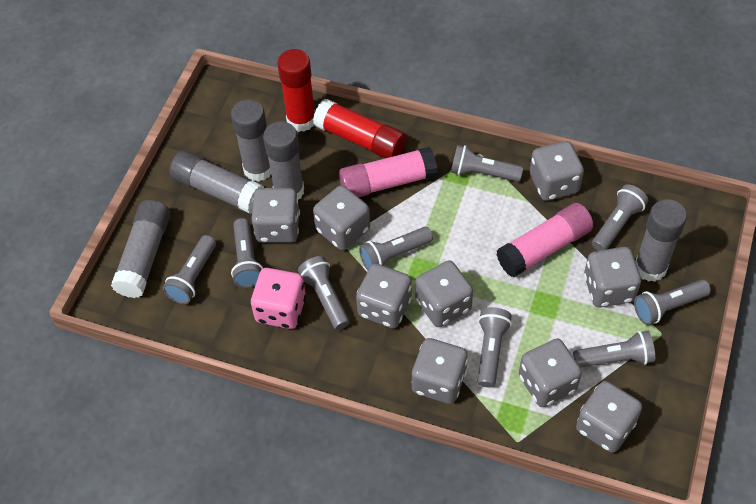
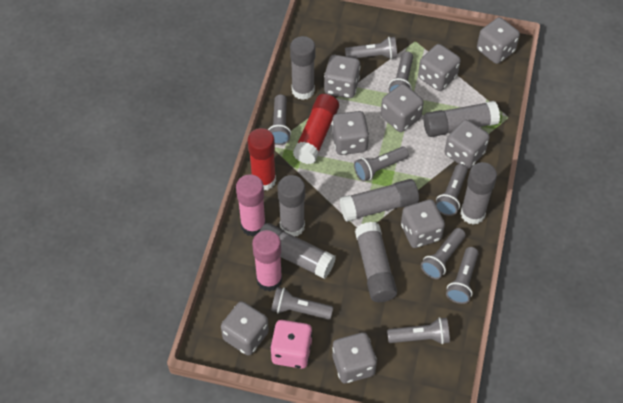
grey glue stick: [111,200,171,298] [169,150,264,214] [231,99,271,182] [263,121,304,199] [635,199,687,282] = 5 -> [259,223,336,279] [277,175,305,236] [290,36,315,100] [340,179,419,222] [355,222,397,302] [424,101,500,137] [460,162,497,225] = 7

